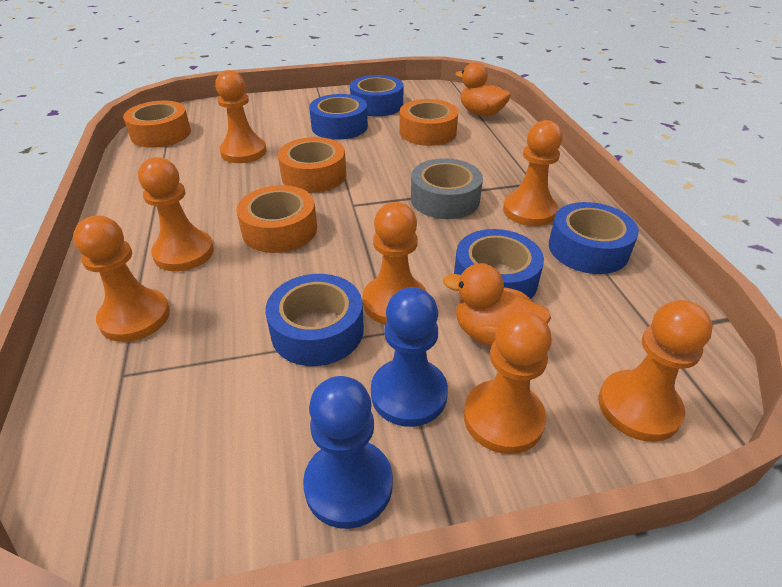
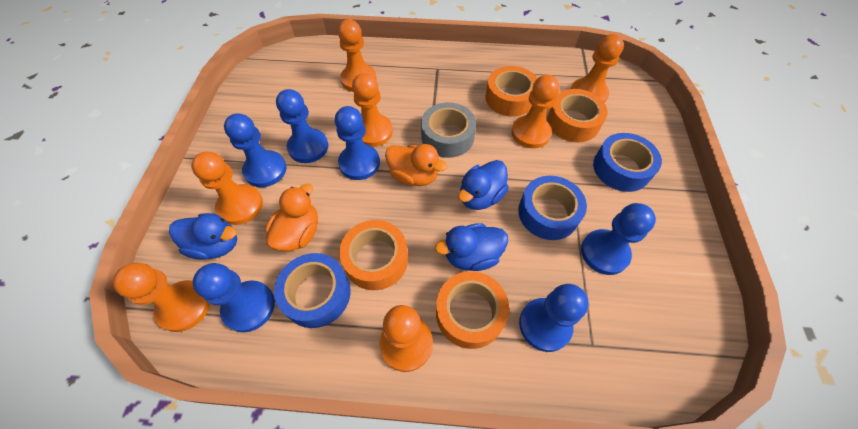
blue duck: none = 0 -> [169,213,237,260] [435,223,508,271] [458,160,509,210] = 3
blue pawn: [303,376,393,529] [371,287,448,427] = 2 -> [192,263,275,332] [224,113,287,187] [276,89,328,163] [335,106,380,180] [519,284,589,352] [581,203,656,275] = 6
blue tape: [266,274,364,366] [309,94,368,140] [350,75,404,117] [454,229,544,299] [549,202,639,274] = 5 -> [274,253,351,328] [518,176,587,240] [593,133,662,192] = 3

